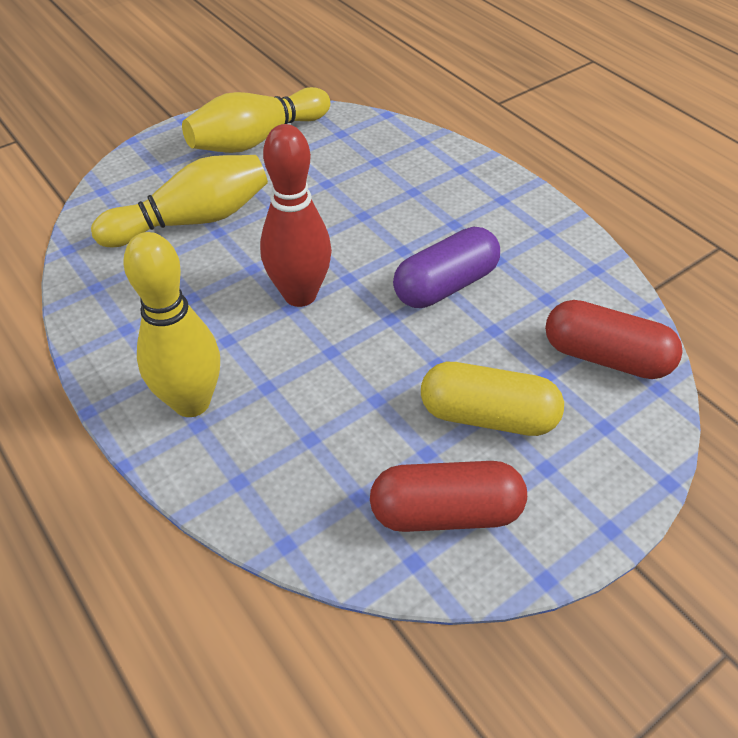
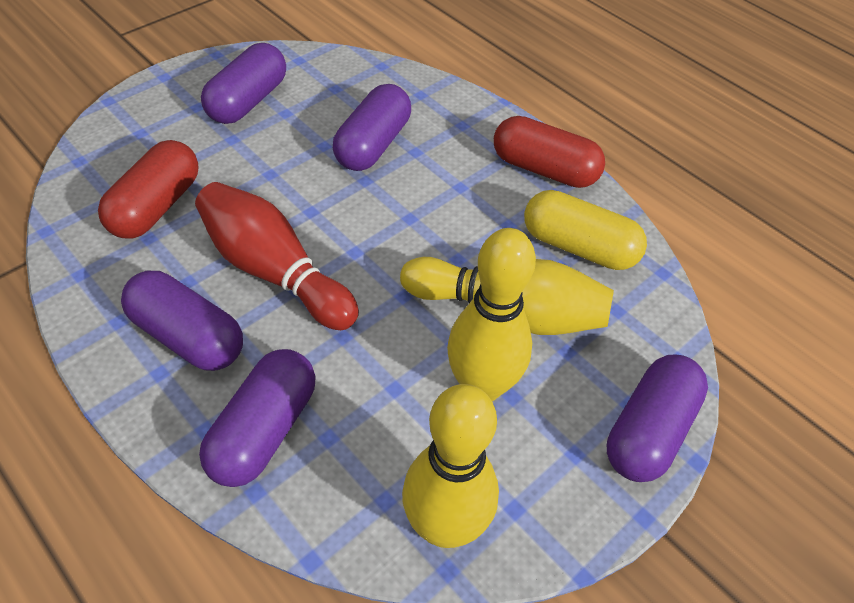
purple capsule: [393,227,500,308] = 1 -> [121,271,243,371] [199,349,316,487] [201,43,286,124] [333,84,411,171] [607,355,708,482] = 5

